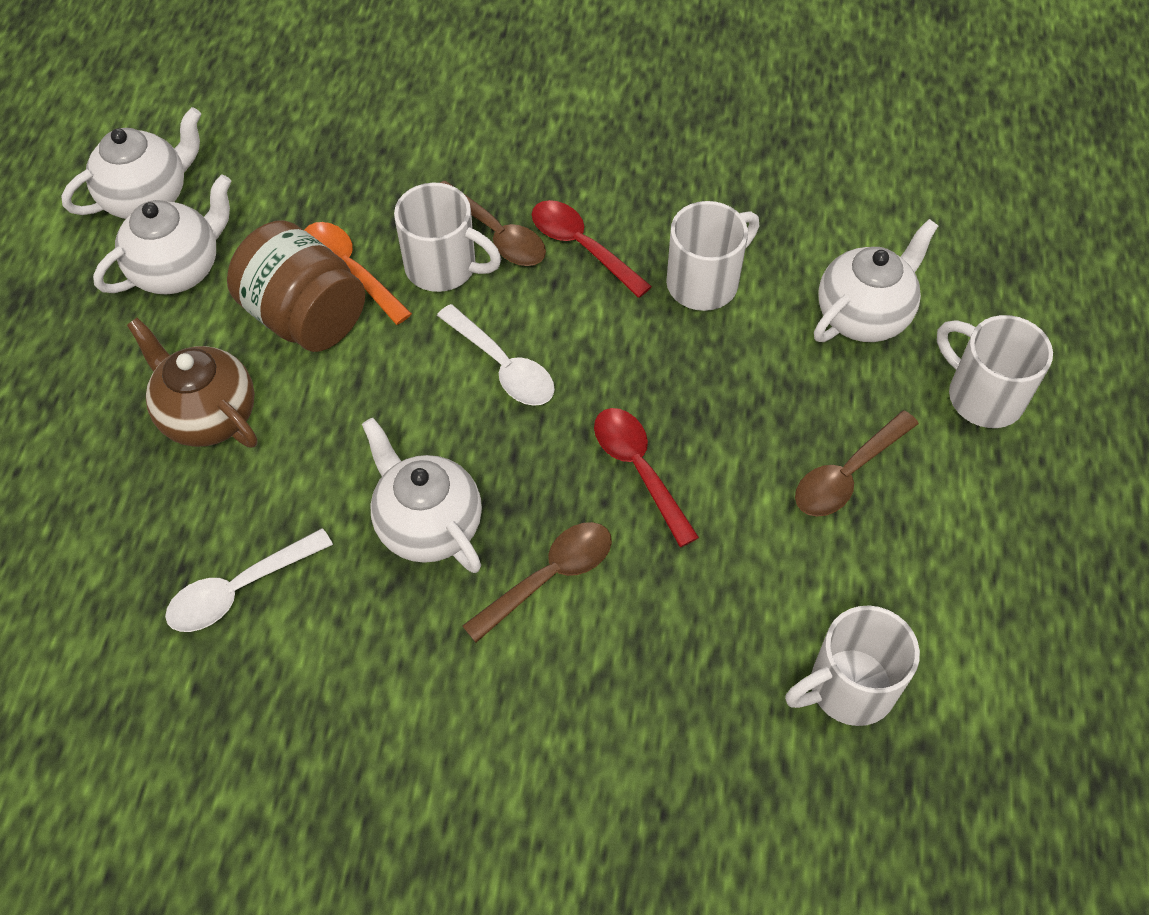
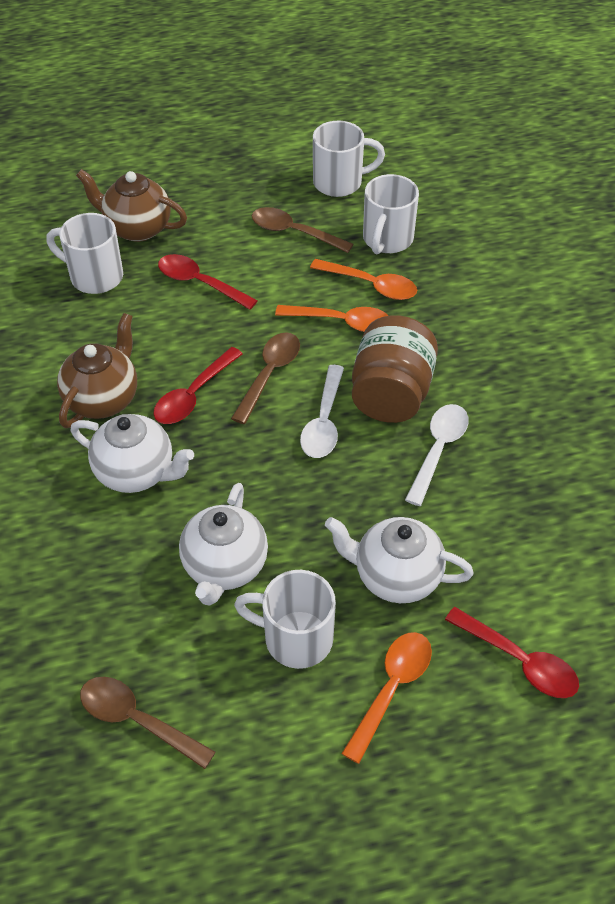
brown teapot: [127,318,257,447] = 1 -> [57,313,137,428] [76,169,187,242] = 2
orange spoon: [304,222,412,325] = 1 -> [275,305,389,332] [310,259,417,300] [341,632,432,764] = 3
red spoon: [531,200,652,298] [594,408,699,547] = 2 -> [154,347,243,424] [158,254,258,310] [445,607,579,698] = 3
white teapot: [61,107,201,219] [93,174,232,294] [362,418,482,573] [814,219,938,342] = 4 -> [71,414,194,493] [179,483,268,606] [325,517,473,603] = 3

